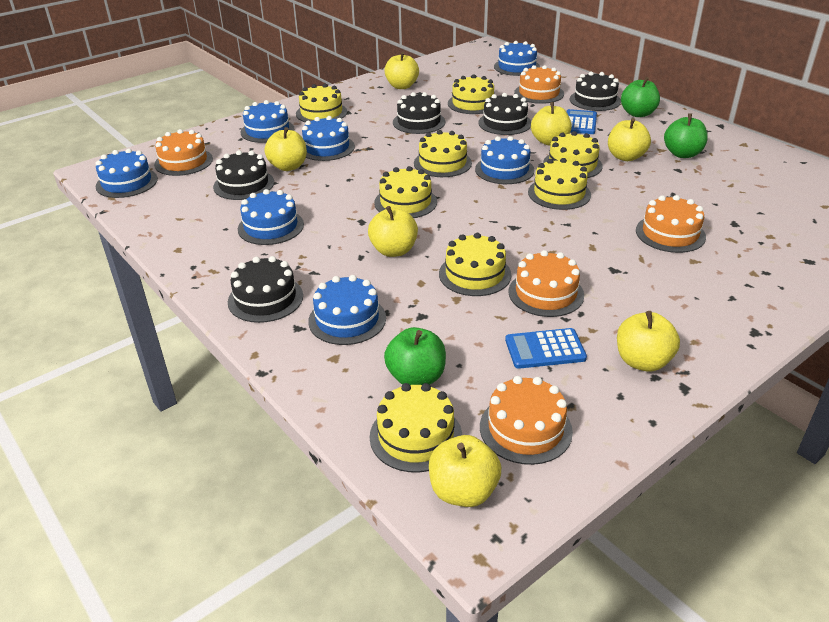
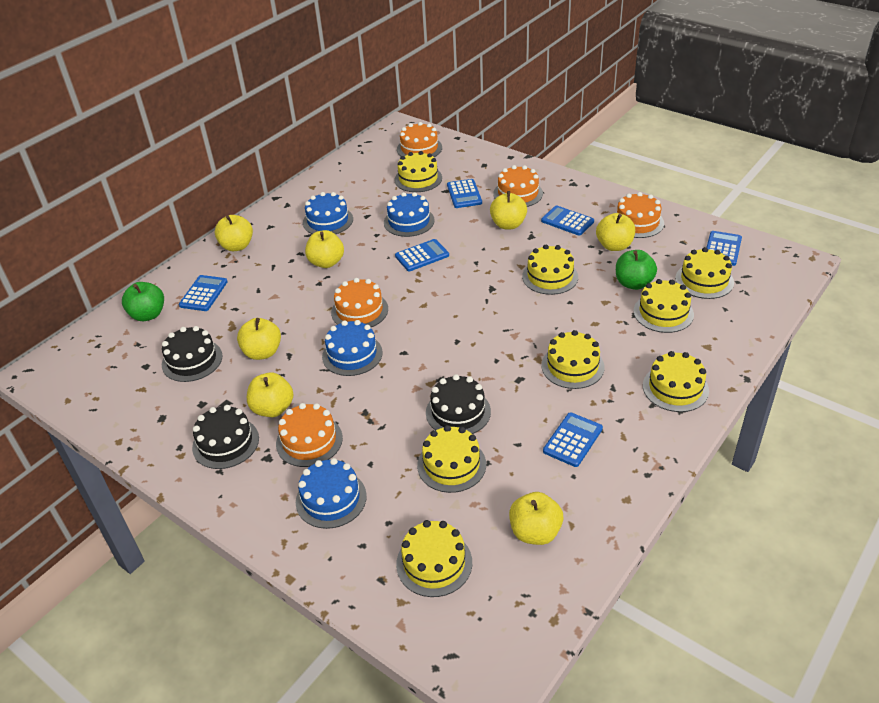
black cake: [213,150,274,200] [228,256,303,323] [393,92,445,134] [478,93,531,135] [570,72,621,111] = 5 -> [162,326,223,382] [192,405,259,469] [426,374,491,434] = 3
blue cake: [96,148,158,198] [238,189,304,245] [241,100,295,143] [302,116,355,161] [308,275,386,345] [475,136,535,184] [494,41,540,76] = 7 -> [296,458,367,529] [303,192,353,234] [322,320,382,376] [384,192,435,237] = 4
blue calculator: [505,328,587,369] [567,109,597,134] = 2 -> [179,275,228,311] [395,239,449,271] [447,179,482,208] [541,206,594,236] [543,412,603,467] [706,231,742,266] = 6
green apple: [384,327,446,385] [621,77,660,117] [664,114,708,158] = 3 -> [122,282,164,321] [616,250,657,290] = 2

